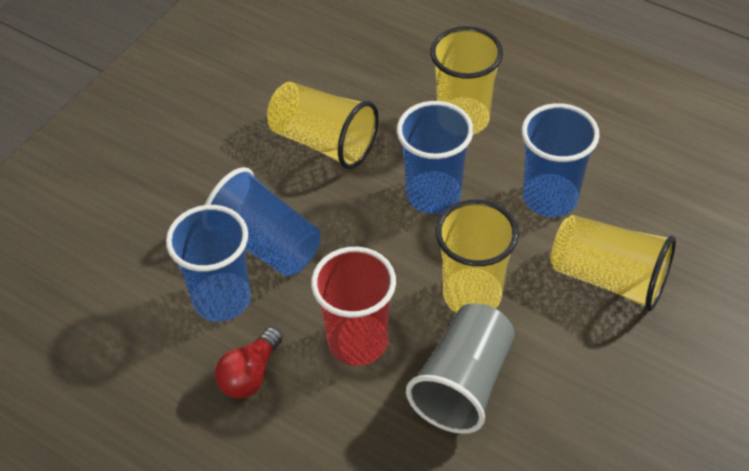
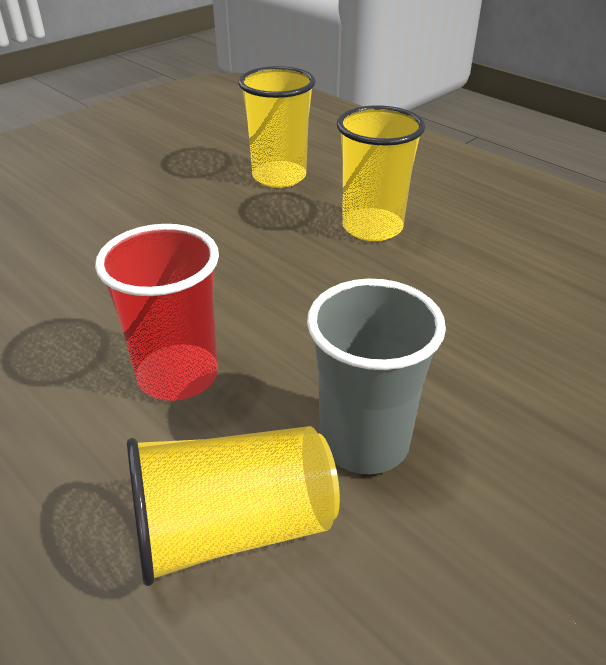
blue cup: [166,205,251,322] [205,167,321,276] [397,101,474,214] [521,103,600,217] = 4 -> none = 0
red light bulb: [215,327,283,398] = 1 -> none = 0
yellow cup: [267,82,379,169] [430,26,503,135] [436,200,519,313] [551,215,676,311] = 4 -> [127,426,340,586] [238,66,316,188] [337,105,425,241] = 3

